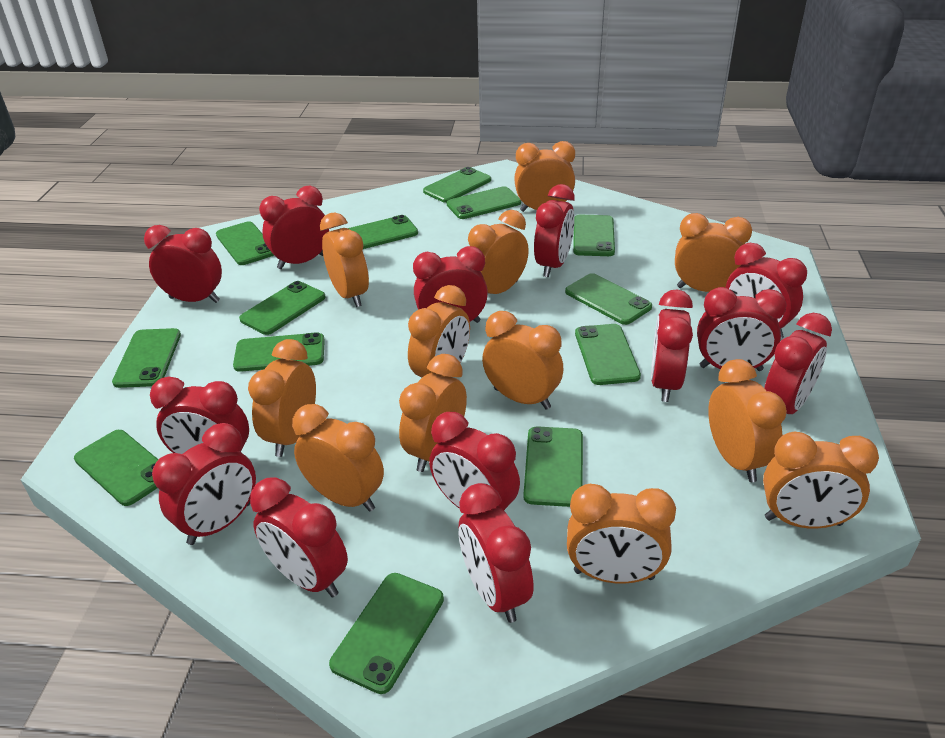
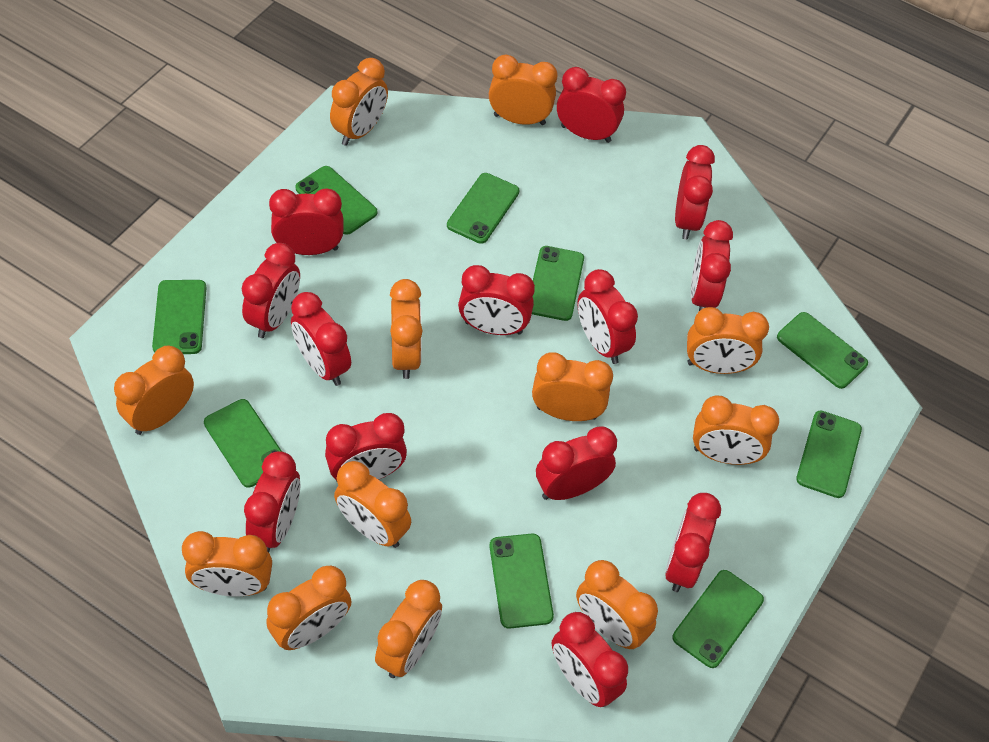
green phone: [74,430,159,506] [112,328,181,388] [216,221,274,265] [233,332,325,372] [239,281,325,335] [329,573,444,694] [348,215,418,249] [423,167,491,203] [447,186,521,219] [523,426,583,507] [565,273,652,325] [573,215,615,256] [575,324,641,385] = 13 -> [152,280,206,354] [204,399,282,488] [295,166,377,235] [447,173,519,244] [489,534,554,629] [532,246,584,321] [673,570,764,668] [777,312,868,389] [796,410,862,498] = 9

